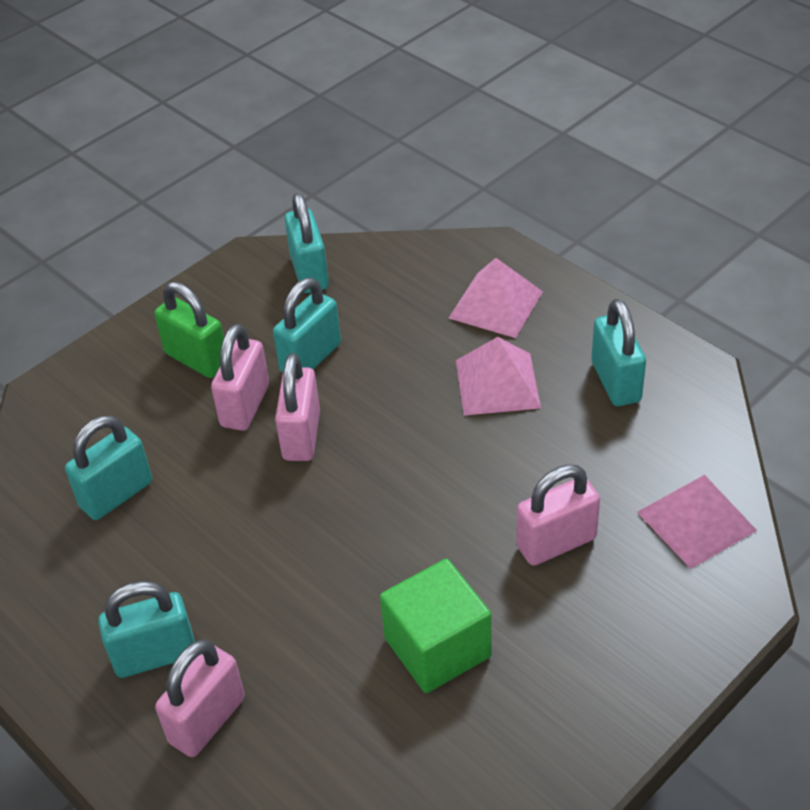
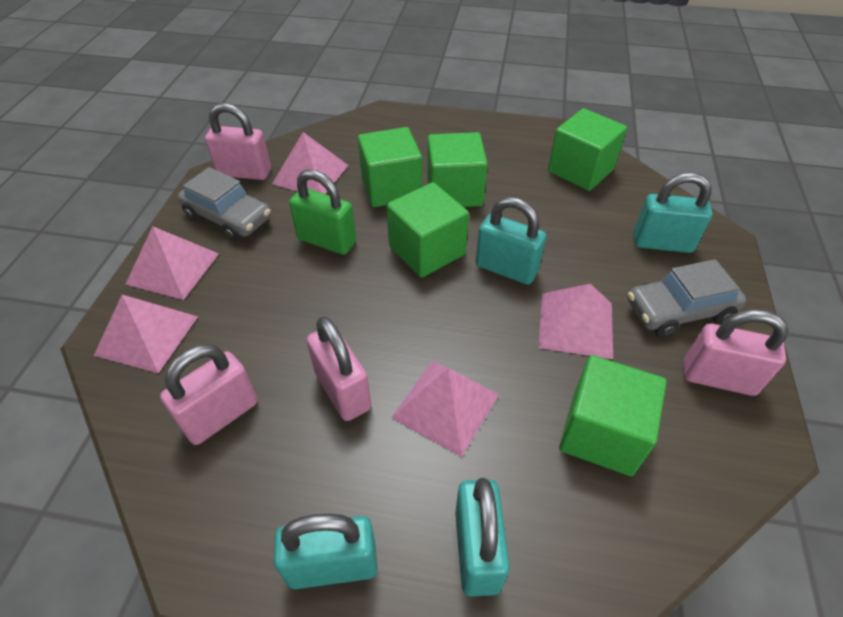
green cube: [380,559,492,693] = 1 -> [358,127,422,207] [386,182,469,278] [427,132,488,207] [548,108,627,191] [559,355,666,476] = 5
grey car: none = 0 -> [178,167,271,241] [628,259,746,337] = 2
pink pyramid: [449,258,543,338] [456,337,541,415] [637,475,757,569] = 3 -> [94,295,198,373] [125,227,219,300] [272,132,348,194] [391,361,499,457] [538,284,613,359] = 5
turquoise padlock: [65,415,152,520] [98,581,195,678] [273,278,341,372] [285,193,329,293] [591,299,646,406] = 5 -> [274,514,377,589] [455,478,510,597] [476,197,546,285] [633,172,712,253] = 4

